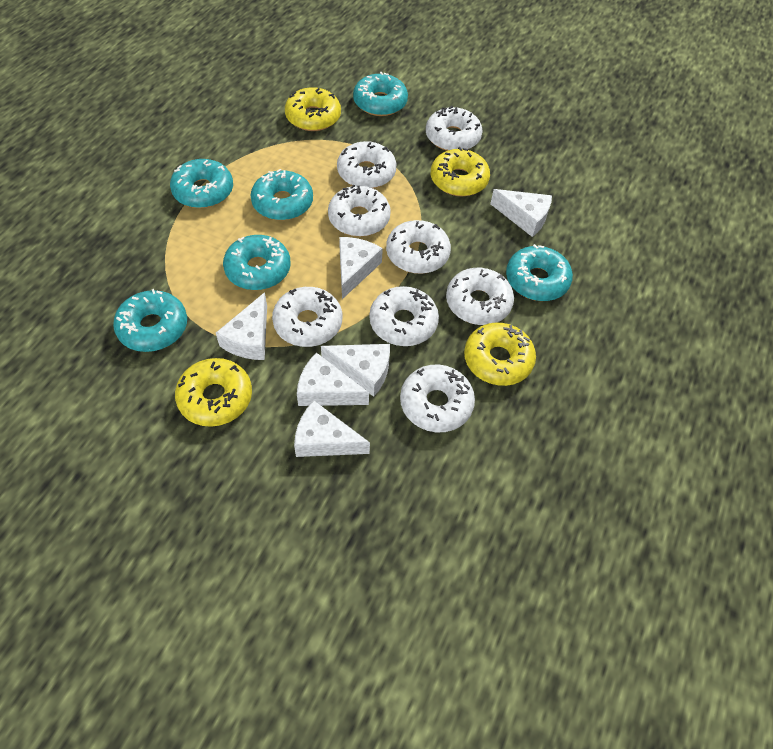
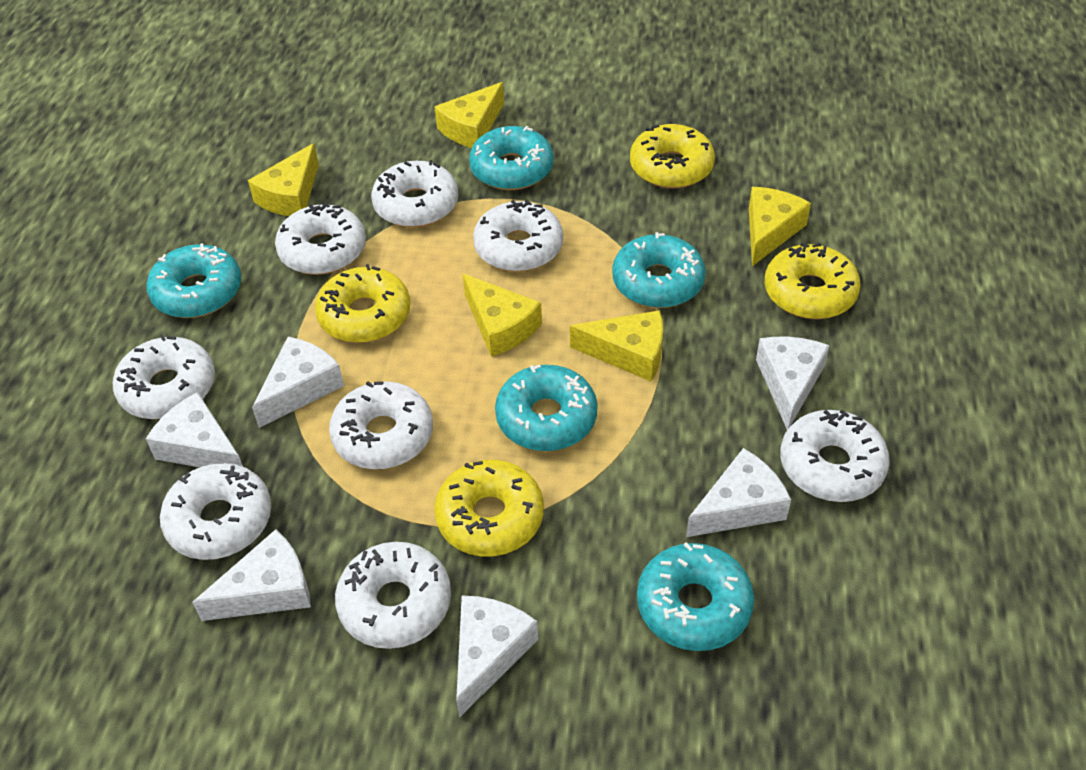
turquoise donut: [113,289,187,352] [170,159,233,208] [223,235,291,290] [251,169,313,220] [353,72,408,116] [506,244,573,301] = 6 -> [147,243,241,318] [469,126,553,190] [495,364,598,451] [612,232,706,308] [637,542,754,651] = 5
yellow cheese: none = 0 -> [248,143,319,216] [435,82,504,148] [463,274,542,357] [570,310,663,382] [749,187,811,266] = 5

